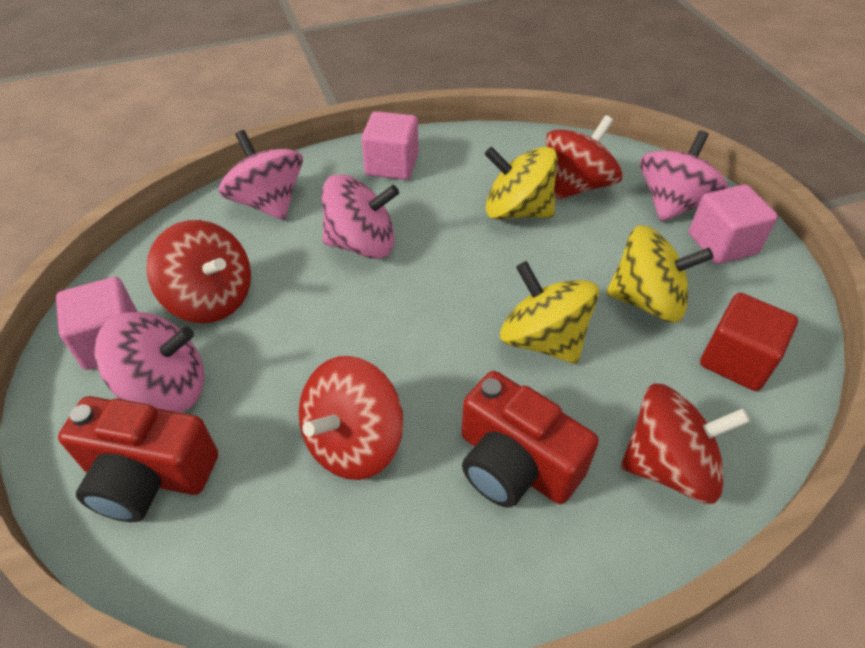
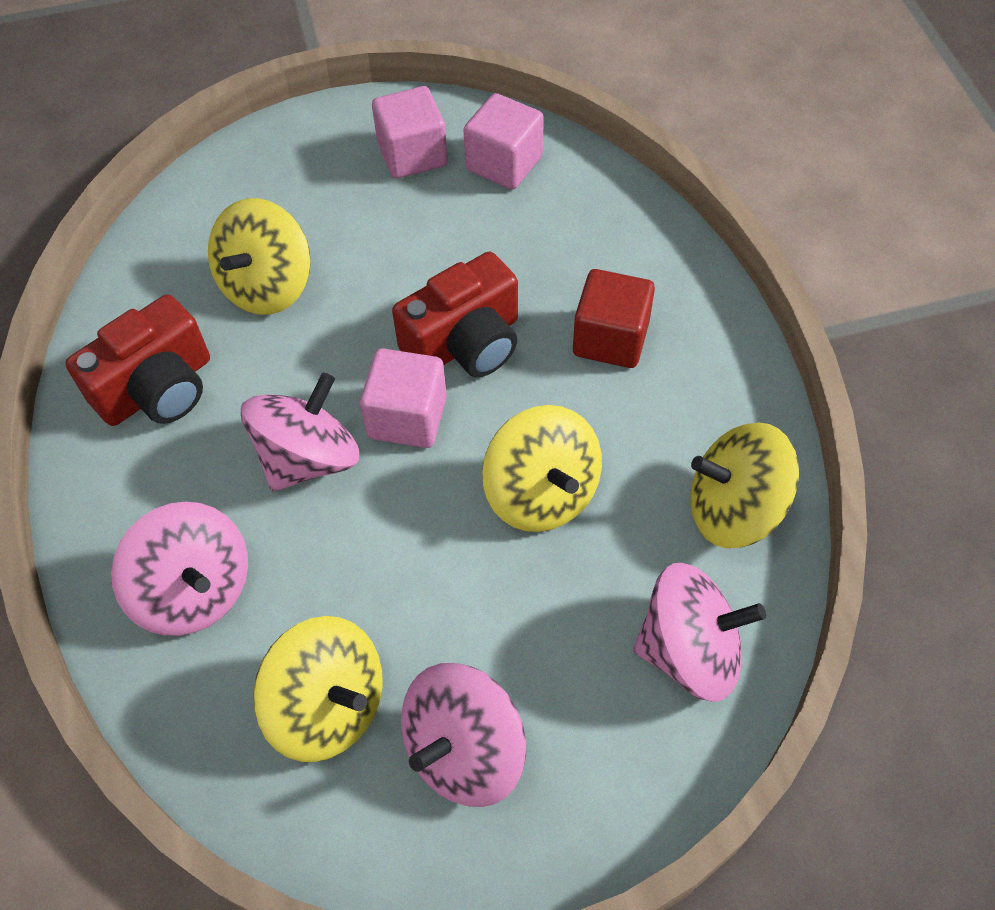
red spinning top: [146,220,251,323] [299,356,404,480] [546,115,623,199] [621,383,751,504] = 4 -> none = 0
yellow spinning top: [485,147,558,220] [500,261,599,364] [606,225,714,323] = 3 -> [208,198,311,315] [254,616,383,762] [482,405,602,532] [690,422,799,548] = 4

